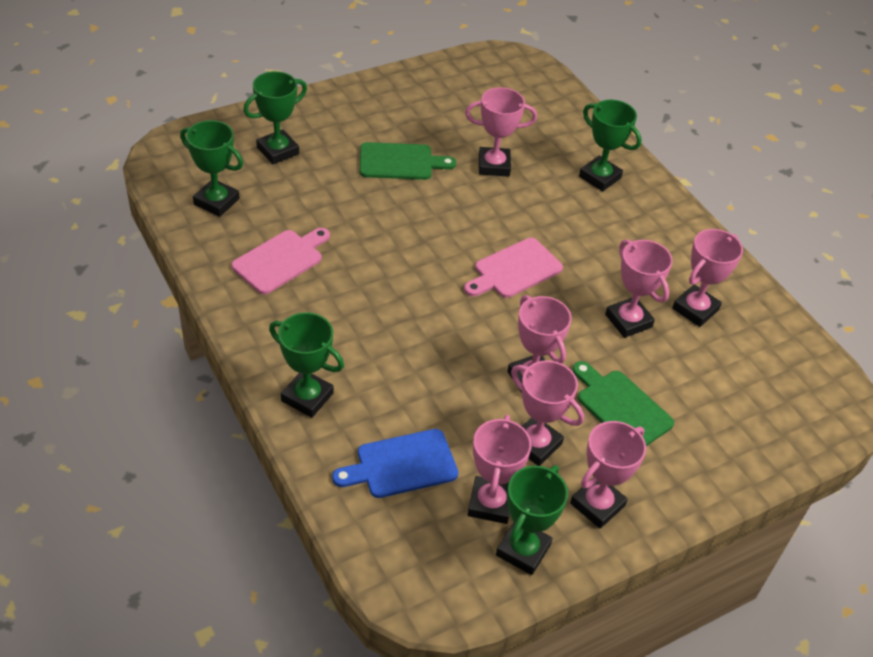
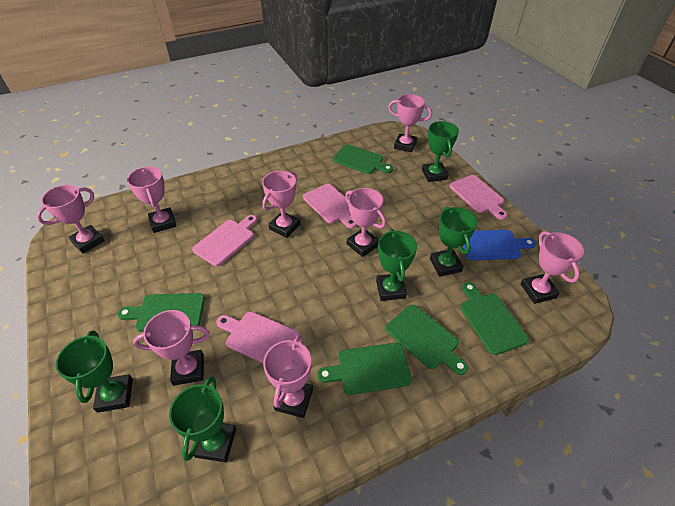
green cutting board: [360,142,456,180] [573,361,674,446] = 2 -> [118,293,205,332] [317,343,412,395] [333,144,393,174] [386,305,468,375] [460,282,529,355] = 5
pink cutting board: [231,228,330,294] [464,238,563,298] = 2 -> [192,215,257,266] [216,312,300,363] [303,184,357,228] [450,175,507,220] = 4
pink trophy: [465,87,537,177] [468,415,532,524] [507,295,572,393] [511,361,584,466] [570,421,646,529] [605,239,673,338] [672,229,743,327] = 7 -> [36,185,105,254] [127,167,176,233] [133,310,210,386] [262,171,300,238] [263,335,313,418] [345,188,386,257] [388,94,432,152] [521,231,584,304] = 8

